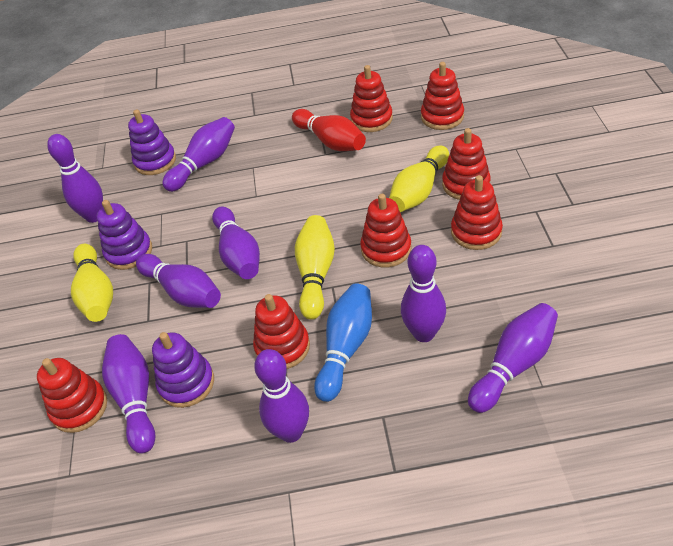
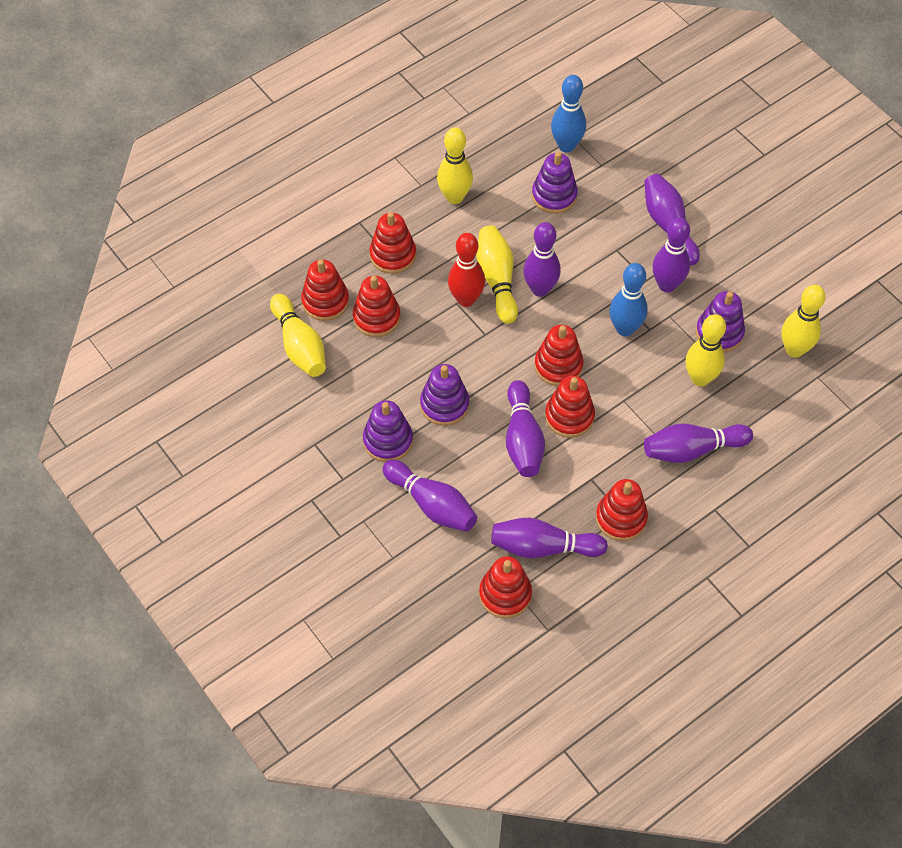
blue bowling pin: [314,284,372,402] = 1 -> [551,75,586,152] [609,263,648,336] = 2
purple bowling pin: [47,134,103,223] [102,334,156,454] [136,254,221,308] [162,117,235,192] [212,207,260,279] [254,349,309,443] [401,245,446,342] [468,303,558,413] = 8 -> [383,460,477,532] [491,518,608,558] [506,380,545,477] [523,222,561,297] [644,174,700,266] [644,424,753,463] [652,218,690,292] = 7
purple stacking toy: [97,200,152,270] [128,109,176,175] [152,332,214,408] = 3 -> [363,400,413,462] [420,364,469,426] [532,152,578,214] [696,291,745,352] = 4
yellow bowling pin: [71,244,113,322] [295,215,335,320] [389,145,449,212] = 3 -> [270,294,326,377] [437,127,473,204] [476,225,518,324] [686,314,726,386] [782,285,826,358] = 5

